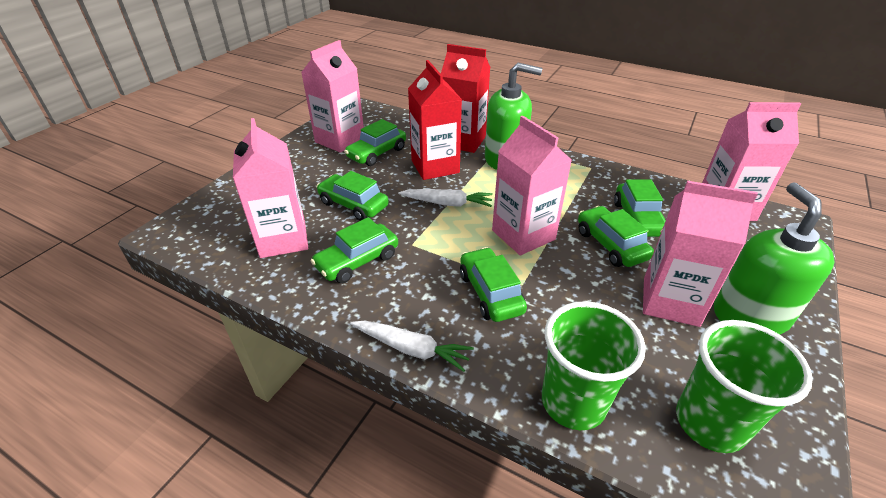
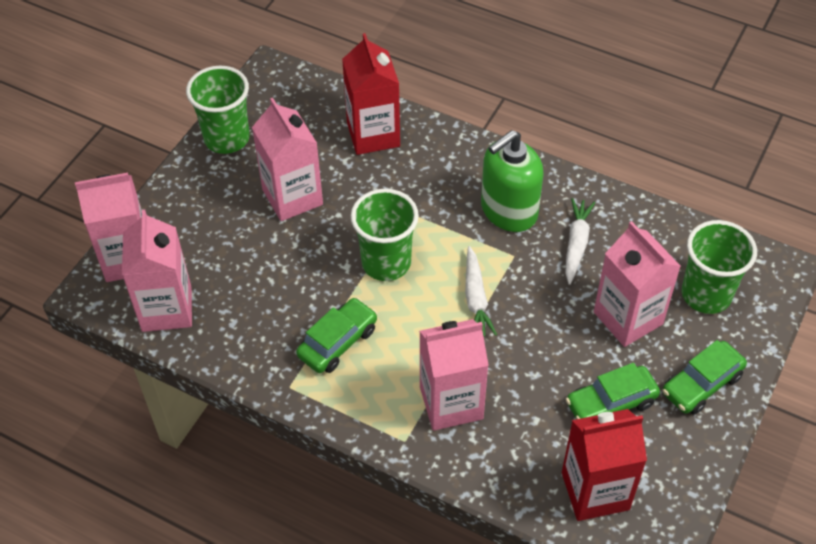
green car: [311,217,398,283] [316,171,389,221] [344,119,406,166] [460,247,527,322] [578,206,654,267] [614,179,666,237] = 6 -> [296,297,377,373] [566,363,660,419] [662,340,747,414] = 3
green cup: [542,301,646,430] [676,320,813,453] = 2 -> [186,66,250,154] [351,189,419,281] [682,220,757,314] = 3
green soap dispenser: [485,63,542,170] [714,182,835,335] = 2 -> [481,130,544,232] = 1

